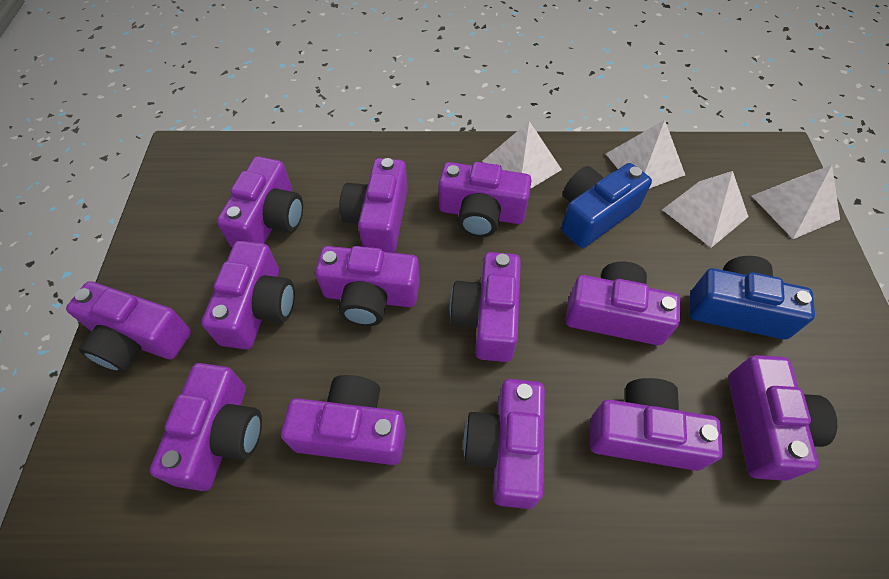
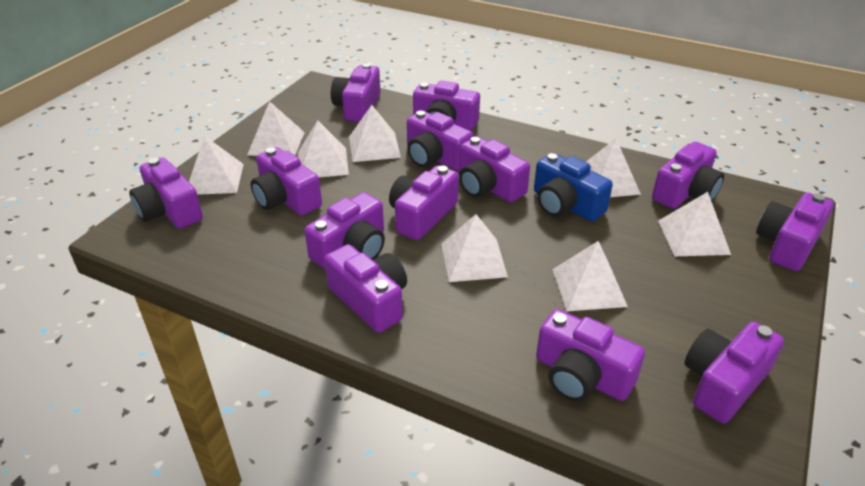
blue camera: [561,163,652,248] [689,256,815,340] = 2 -> [534,153,613,221] = 1
white pyramid: [482,121,562,189] [606,120,685,189] [662,171,749,248] [752,165,840,239] = 4 -> [189,136,244,195] [247,101,305,156] [298,120,349,177] [349,105,401,162] [441,214,508,282] [552,241,628,311] [586,138,641,197] [658,192,731,256] = 8

